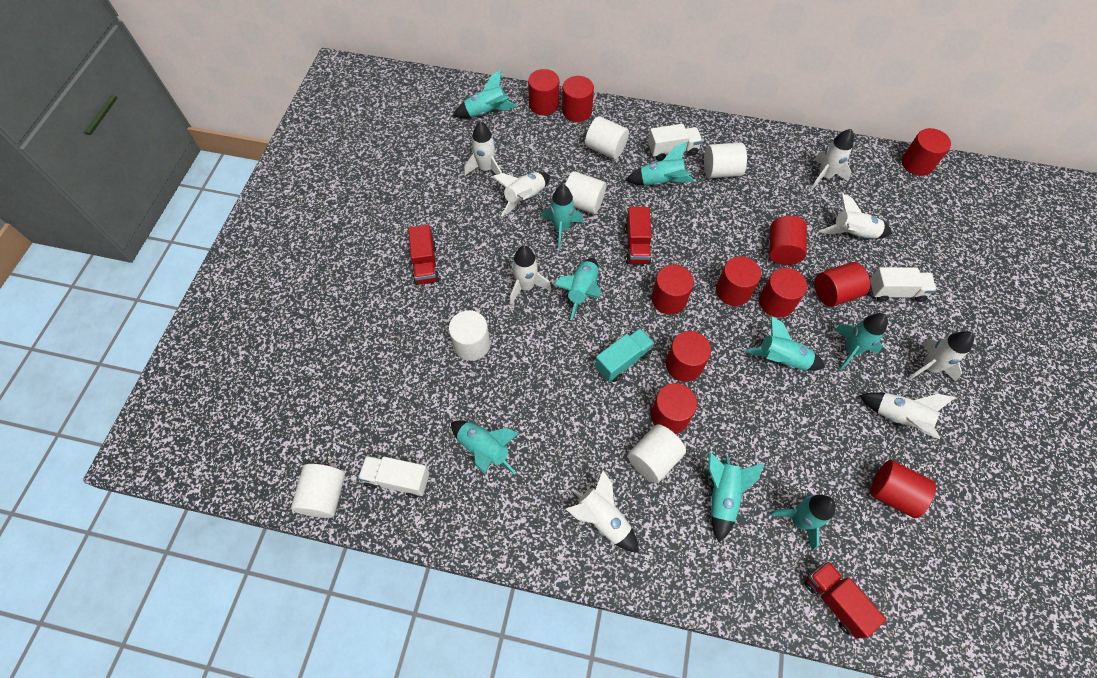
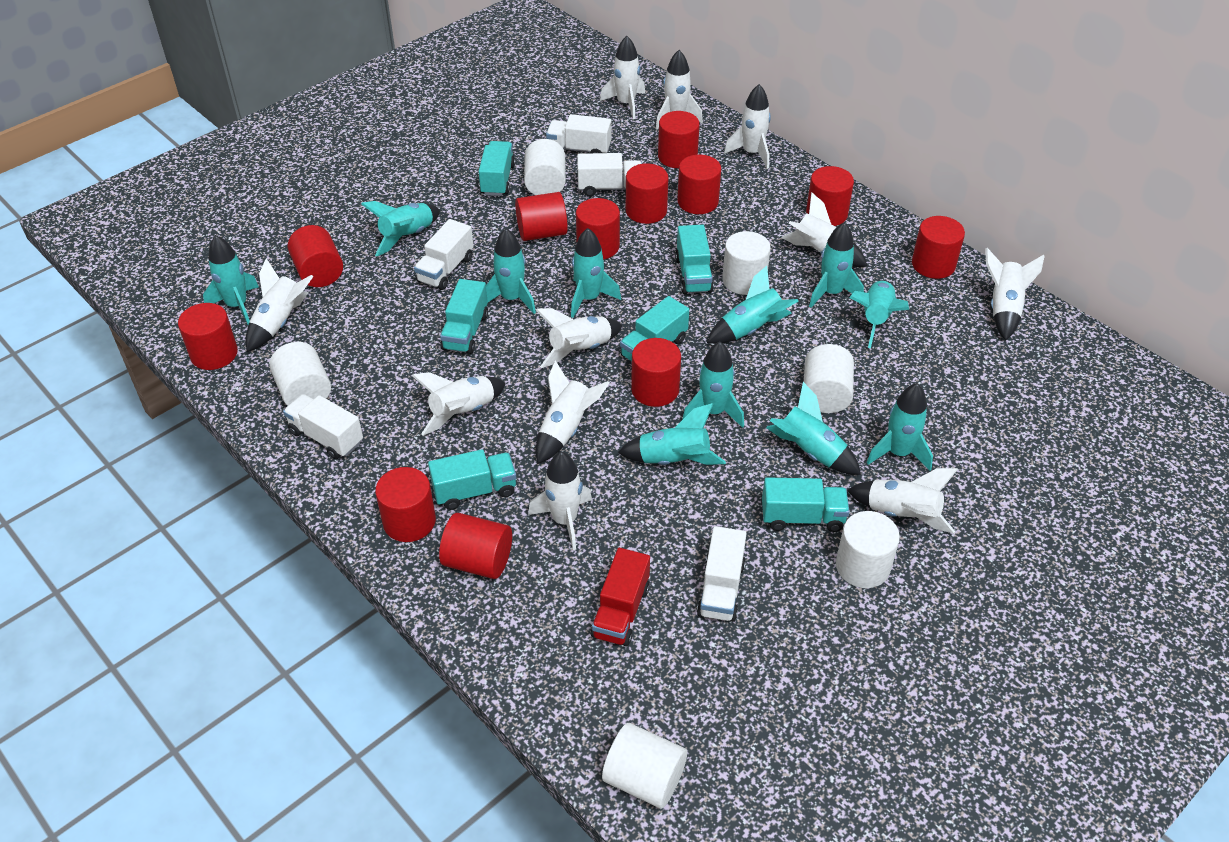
red cylinder: [528,69,559,115] [562,76,594,122] [651,265,694,314] [651,383,697,434] [666,331,711,382] [716,256,761,306] [759,268,807,318] [769,216,807,265] [815,262,870,307] [870,460,936,518] [902,128,951,176] = 11 -> [178,303,238,370] [288,225,343,287] [375,467,436,542] [439,513,512,579] [515,192,568,241] [576,198,620,260] [626,163,669,224] [631,338,681,407] [658,111,700,168] [677,155,721,214] [806,166,854,226] [912,216,965,279] = 12
red truck: [408,225,440,285] [624,207,652,264] [804,561,886,639] = 3 -> [591,548,650,646] = 1
turquoise rocket: [451,421,519,474] [453,70,517,118] [542,184,584,249] [554,258,601,320] [626,142,694,186] [708,452,764,542] [744,316,825,371] [769,494,836,551] [835,313,888,371] = 9 -> [203,235,259,325] [361,201,440,257] [486,228,536,314] [571,228,621,318] [618,403,726,465] [682,342,744,428] [707,266,799,344] [766,382,861,475] [809,222,864,308] [849,280,909,348] [867,383,933,471] = 11
turquoise truck: [595,328,654,382] = 1 -> [428,449,516,510] [440,279,488,354] [479,141,516,196] [620,296,689,361] [675,225,714,294] [762,477,850,532] = 6
white rocket: [464,121,502,176] [492,172,550,217] [510,246,551,305] [566,470,639,553] [811,129,854,190] [819,193,892,239] [859,392,956,439] [908,331,974,381] = 8 -> [246,259,313,352] [412,372,506,436] [528,451,592,550] [536,308,623,368] [536,360,610,464] [600,36,645,119] [656,50,703,130] [724,84,771,169] [781,192,867,267] [847,468,958,534] [985,248,1045,341] = 11
white truck: [358,456,430,498] [648,124,702,161] [870,267,936,302] = 3 -> [283,394,363,459] [414,219,474,290] [546,114,612,153] [577,153,642,197] [697,526,747,622] = 5

